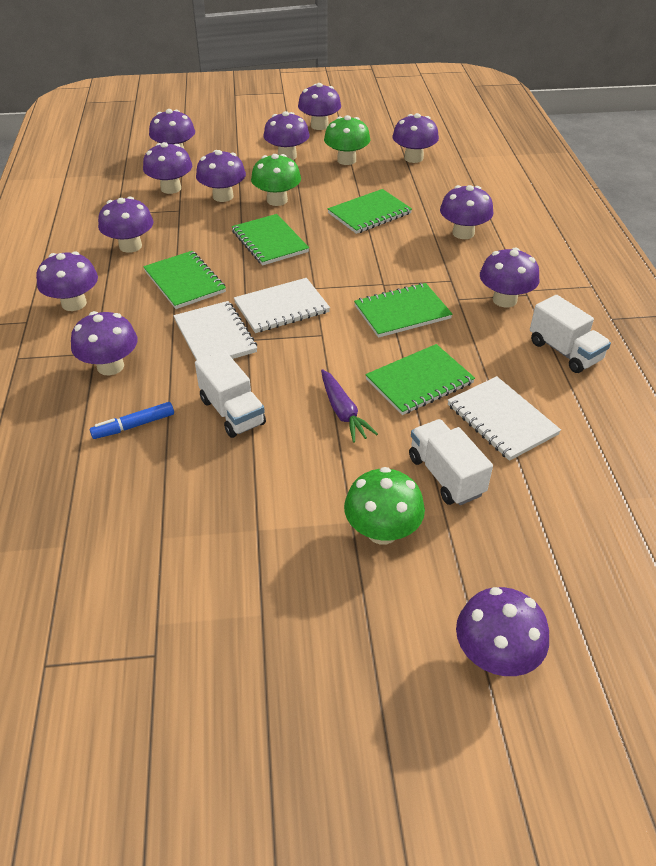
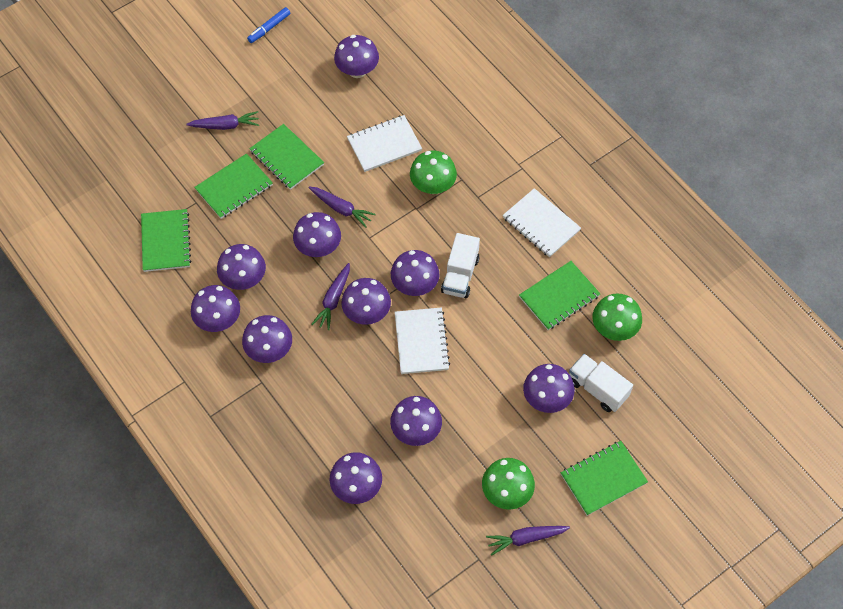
purple carrot: [321,369,378,443] = 1 -> [186,111,259,130] [309,187,376,228] [311,263,350,330] [486,526,570,556] = 4
purple mushroom: [36,251,98,311] [71,311,137,375] [98,197,153,253] [143,142,192,194] [149,109,195,149] [196,150,246,202] [263,111,309,160] [298,83,341,130] [392,113,439,163] [440,185,493,239] [456,587,549,676] [480,247,539,308] = 12 -> [191,285,240,332] [217,244,266,290] [242,315,292,363] [293,212,341,257] [329,452,382,504] [334,35,379,78] [341,278,391,325] [390,396,442,446] [391,250,439,296] [523,364,574,413] = 10
white truck: [195,350,266,438] [409,419,493,505] [530,295,611,373] = 3 -> [441,233,480,298] [569,354,633,412] = 2

